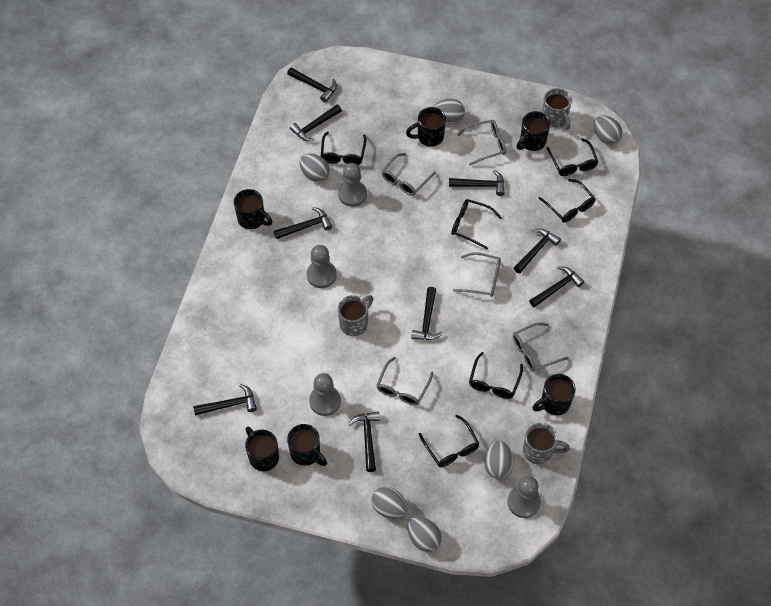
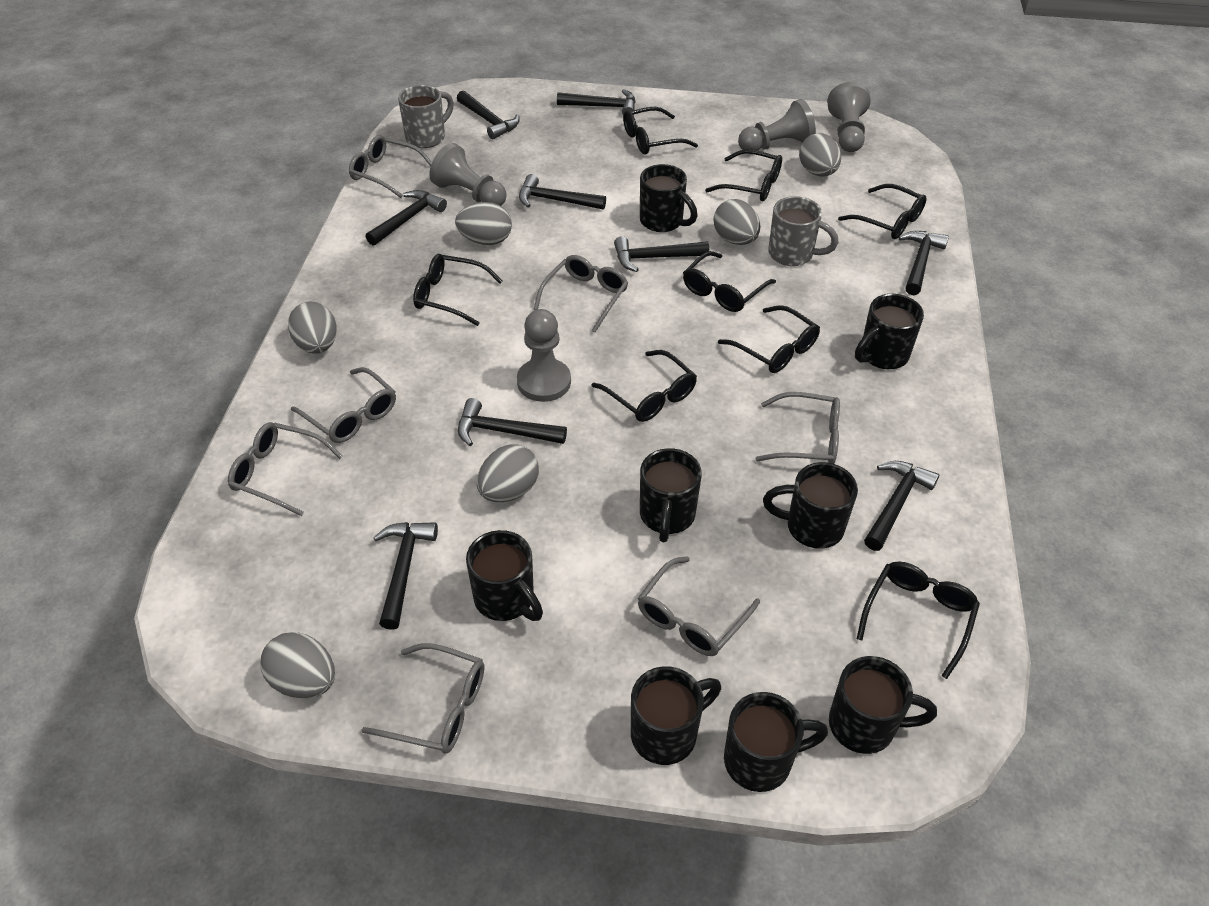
black glasses: [321,131,366,165] [419,414,479,467] [451,199,502,250] [469,352,523,399] [538,179,596,223] [546,138,598,176] = 6 -> [413,254,502,326] [591,350,697,422] [623,107,698,155] [683,251,776,312] [705,149,782,201] [718,305,820,373] [838,184,927,239] [857,562,980,679] = 8
black mug: [234,189,272,229] [245,427,279,471] [287,424,327,466] [406,107,446,147] [517,111,550,151] [532,374,576,415] = 6 -> [466,530,543,621] [631,666,721,765] [640,164,697,232] [640,448,702,543] [724,692,828,792] [763,462,858,549] [829,656,937,754] [855,294,924,369] = 8
grey glasses: [376,357,433,406] [382,153,436,196] [453,252,501,297] [457,120,506,165] [513,322,569,372] = 5 -> [228,422,343,516] [291,367,396,443] [349,135,432,198] [362,643,484,754] [534,255,628,333] [638,556,760,656] [755,392,840,464] = 7
grey mug: [338,295,373,336] [523,423,570,464] [542,88,572,130] = 3 -> [398,85,454,148] [768,196,838,266] = 2

